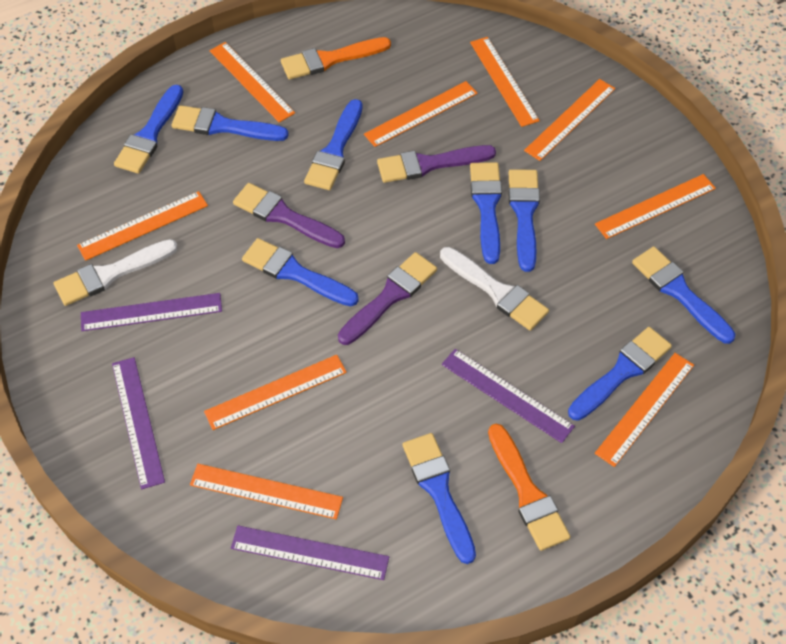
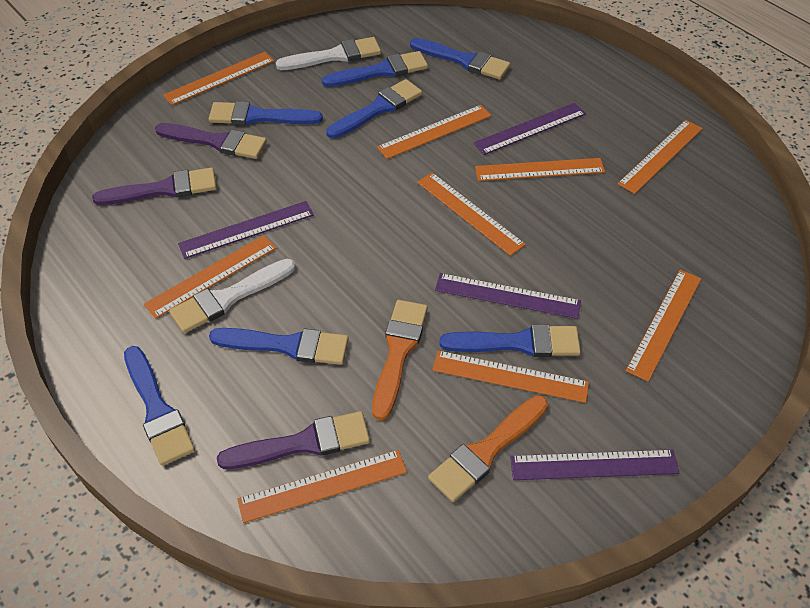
blue brush: [114,85,183,174] [172,105,289,141] [242,238,359,306] [304,99,363,190] [403,433,476,564] [470,162,502,264] [509,169,540,272] [568,327,672,421] [632,246,735,344] = 9 -> [124,346,195,466] [209,101,323,125] [209,328,349,365] [322,51,428,87] [326,79,422,139] [410,38,510,80] [440,324,581,357] = 7

